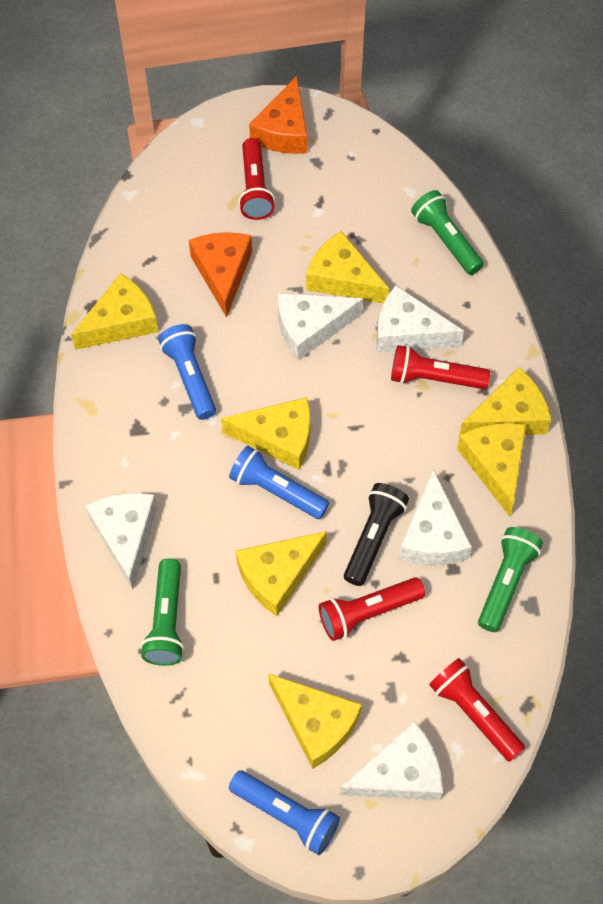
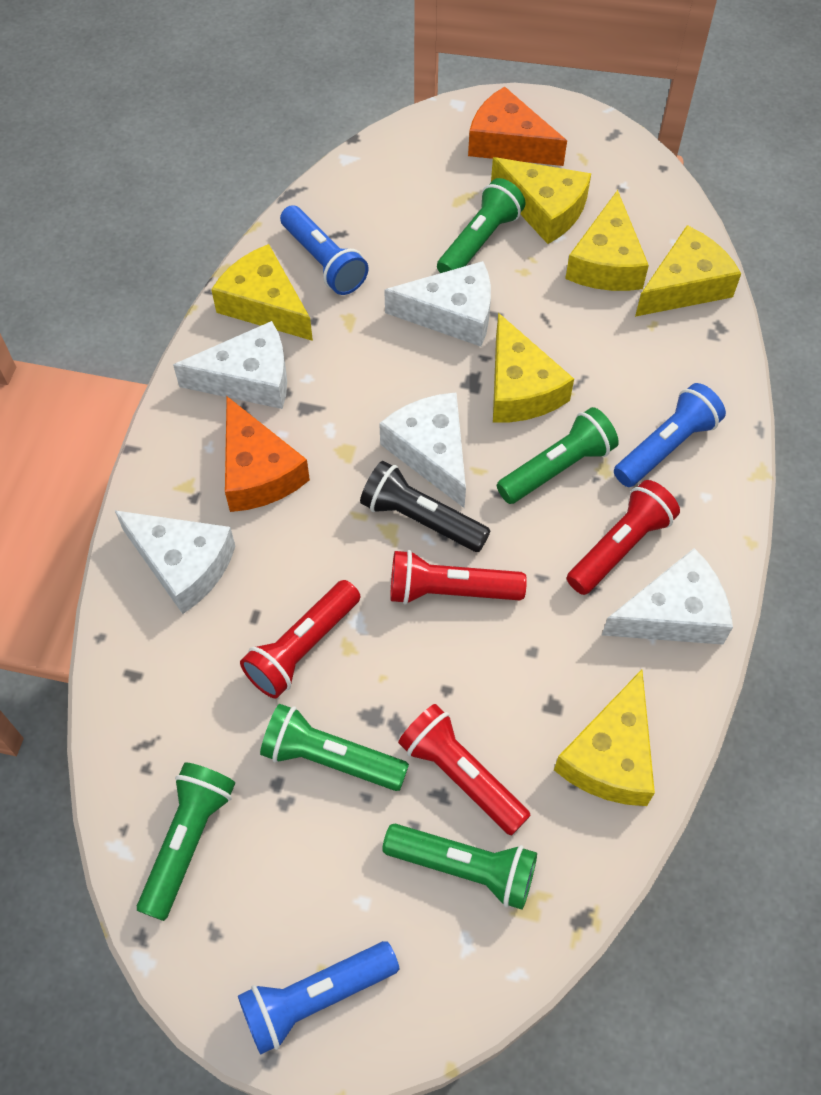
green flashlight: [141,558,184,666] [411,190,484,275] [478,527,543,632] = 3 -> [137,762,235,921] [260,704,409,791] [382,824,537,910] [437,178,526,273] [497,407,619,504] = 5
yellow cheese: [71,273,158,350] [221,397,310,470] [236,531,327,616] [268,674,362,769] [306,231,389,303] [457,423,526,517] [459,367,551,437] = 7 -> [211,244,313,341] [491,157,591,244] [493,313,574,423] [554,669,655,806] [565,190,649,291] [635,225,741,317] = 6

